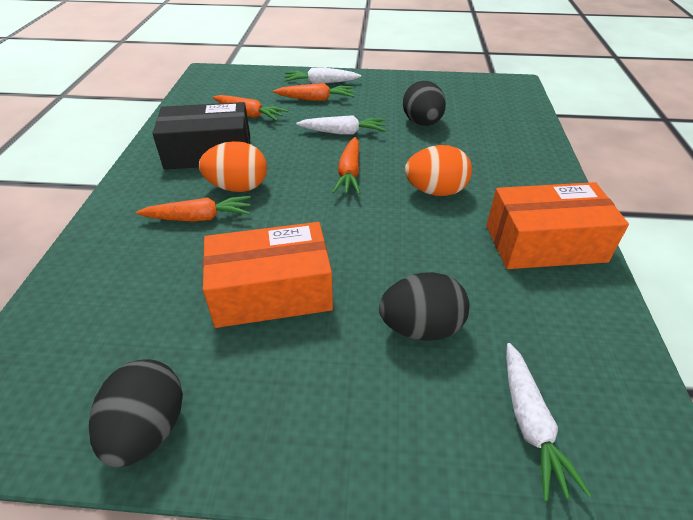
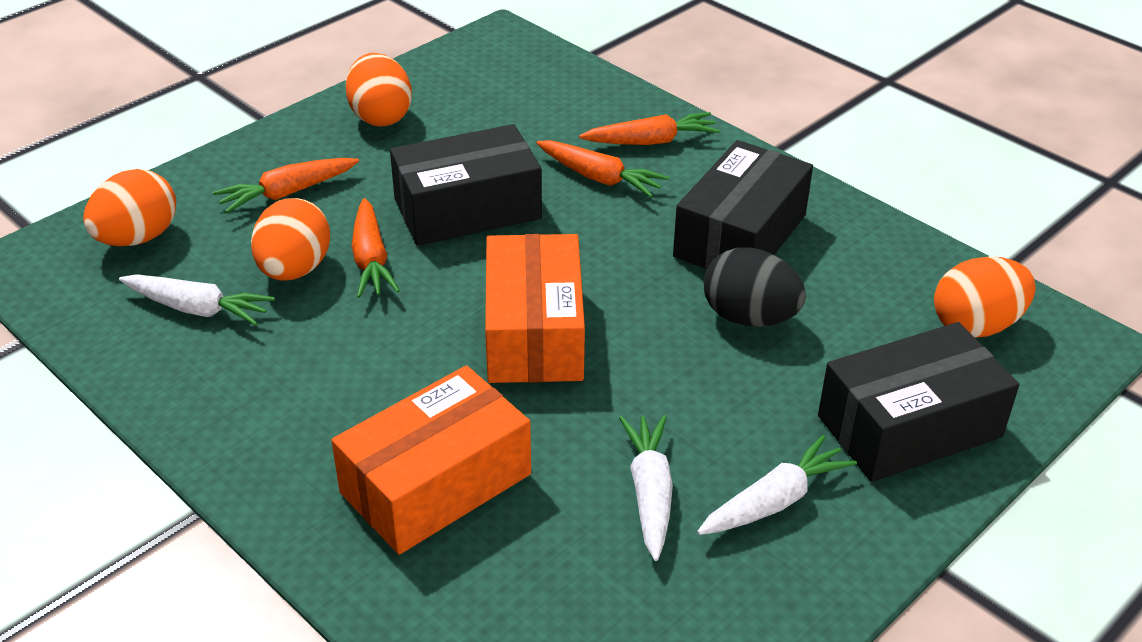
black box: [152,102,250,170] = 1 -> [390,124,542,246] [673,140,813,269] [818,322,1019,482] = 3
black egg: [89,359,183,467] [379,272,470,341] [403,80,446,126] = 3 -> [704,247,806,327] = 1
orange egg: [199,141,267,192] [405,145,472,196] = 2 -> [83,169,176,246] [251,198,330,281] [346,53,412,127] [934,256,1036,338] = 4

